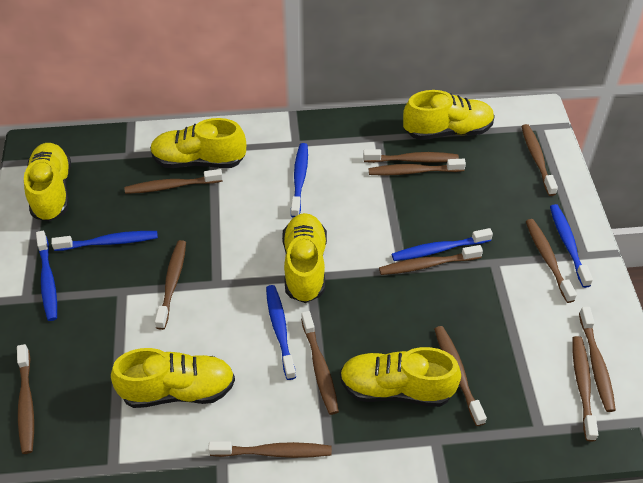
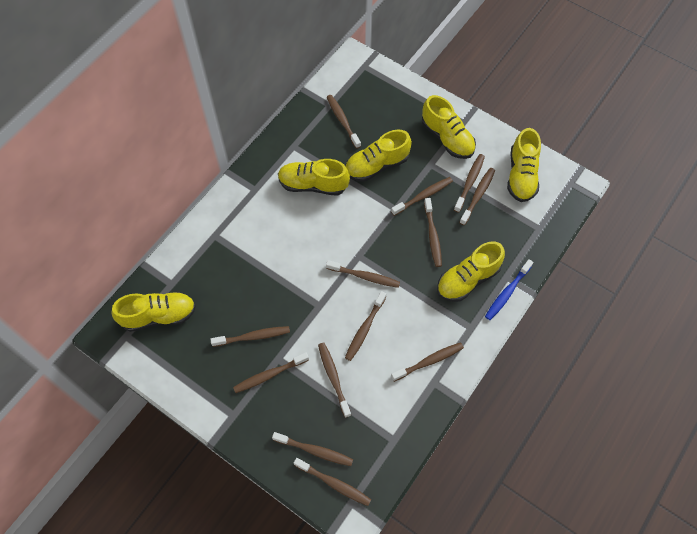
blue toothbrush: [36,231,57,321] [51,231,158,251] [266,285,296,380] [291,143,308,218] [392,228,493,261] [550,204,593,288] = 6 -> [485,259,533,320] = 1

